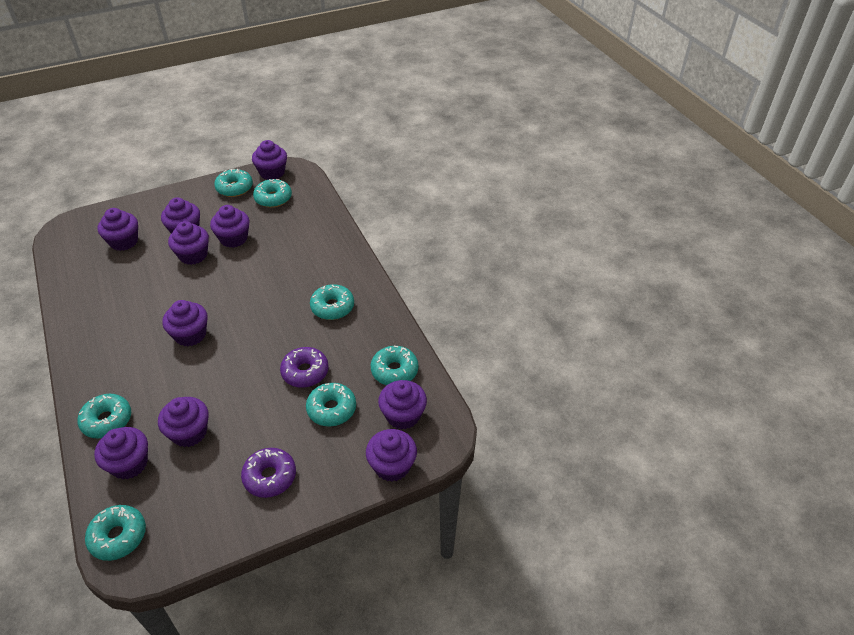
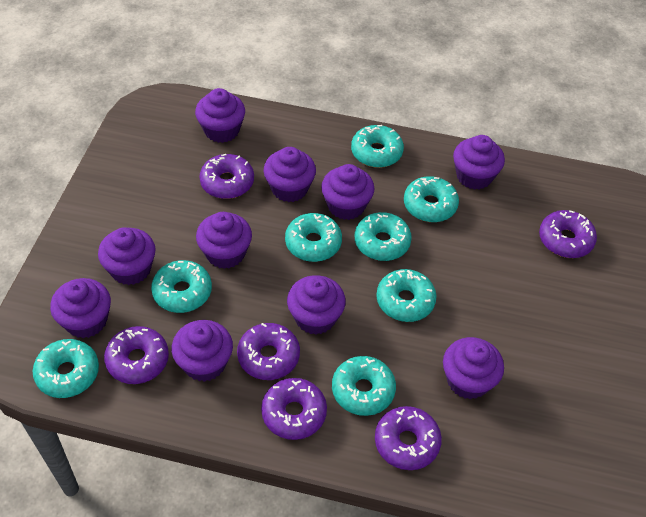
purple donut: [241,448,296,498] [280,347,329,388] = 2 -> [104,326,169,384] [199,154,254,199] [237,323,300,380] [261,378,327,440] [375,406,442,470] [539,210,597,258] = 6
turquoise donut: [77,394,131,439] [85,505,146,561] [214,169,253,197] [253,179,292,208] [306,383,356,426] [310,284,354,320] [371,346,418,385] = 7 -> [33,339,99,398] [151,260,212,313] [285,213,342,262] [332,356,396,416] [351,125,404,168] [355,212,412,261] [376,269,437,322] [404,176,459,222] = 8

